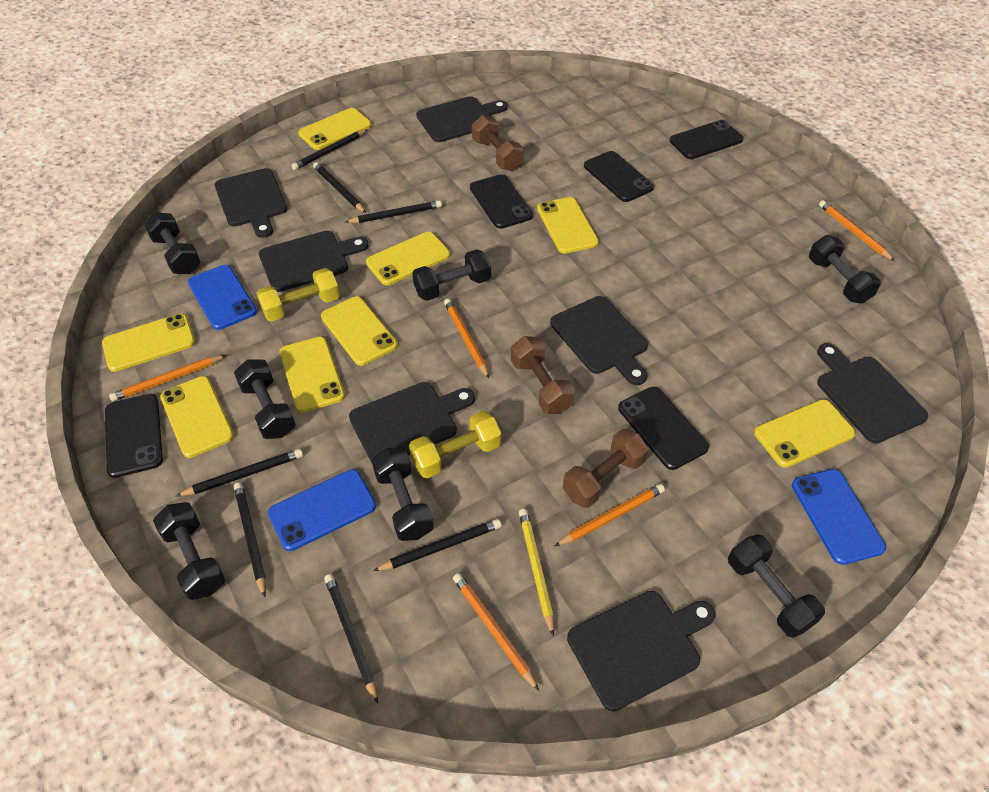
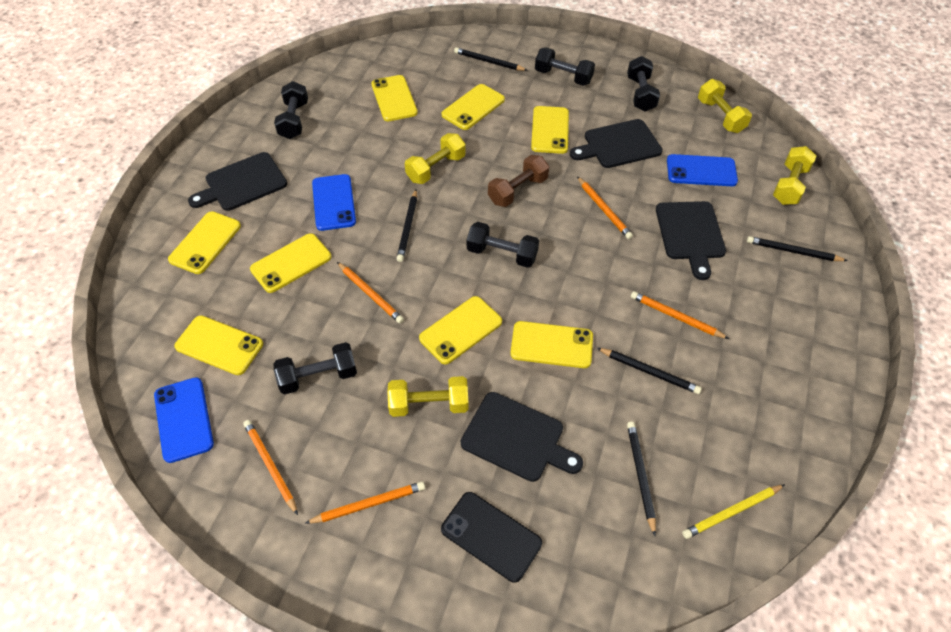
black cutting board: [215,168,287,238] [259,231,369,292] [349,382,475,463] [416,96,508,142] [550,296,648,385] [567,591,715,711] [817,343,929,444] = 7 -> [188,152,287,211] [461,392,583,482] [570,119,663,168] [656,201,726,280] = 4
black dumbbell: [144,212,201,274] [153,502,225,600] [234,360,296,439] [372,448,434,541] [412,249,491,301] [728,534,825,638] [809,235,881,304] = 7 -> [274,81,308,139] [274,342,357,394] [467,222,539,268] [535,48,595,86] [627,56,660,112] = 5
black pencil: [176,449,303,496] [234,482,266,597] [291,129,368,170] [313,162,366,213] [324,574,378,704] [345,200,442,223] [373,519,502,571] = 7 -> [397,190,417,262] [454,47,528,71] [597,348,702,394] [627,422,656,536] [747,236,848,261] = 5
black phone: [105,394,163,478] [470,174,533,229] [584,151,654,202] [618,387,709,470] [670,120,744,159] = 5 -> [441,492,542,583] = 1
brown dumbbell: [472,115,524,171] [511,336,575,414] [563,429,649,508] = 3 -> [488,155,549,207] = 1
yellow dumbbell: [257,268,340,322] [409,411,501,479] = 2 -> [387,376,469,417] [405,133,466,184] [698,79,752,133] [773,146,816,205] = 4

